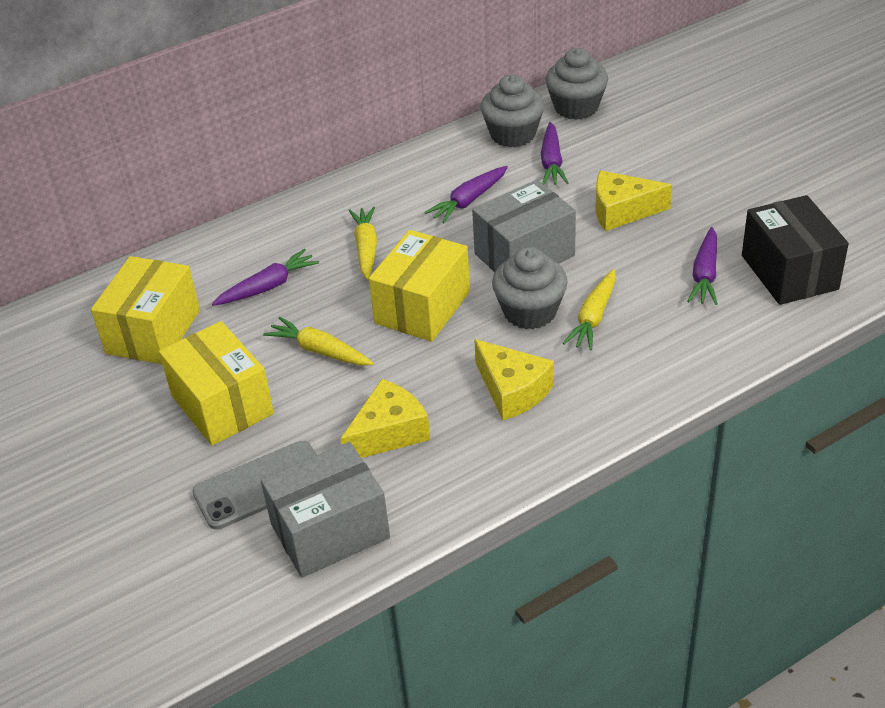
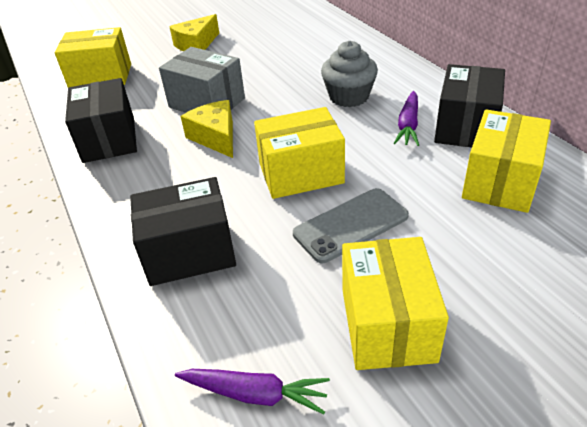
black box: [742,195,849,305] = 1 -> [65,78,137,163] [130,177,236,286] [434,64,505,147] = 3
grey box: [261,442,390,578] [472,180,576,272] = 2 -> [159,47,245,113] = 1
grey cupcake: [481,74,544,147] [492,247,567,329] [545,48,608,120] = 3 -> [321,41,378,107] = 1
purple carrot: [212,249,319,306] [424,166,508,223] [541,122,568,185] [687,227,717,305] = 4 -> [175,369,330,414] [394,91,419,146] = 2
yellow box: [91,256,200,364] [159,321,274,446] [369,230,470,342] = 3 -> [54,27,131,88] [254,107,345,199] [342,237,449,370] [462,109,551,213] = 4
yellow carrot: [263,317,374,366] [348,207,377,280] [563,269,616,351] = 3 -> none = 0
yellow cheese: [341,379,430,458] [474,339,554,420] [595,171,672,231] = 3 -> [169,14,219,51] [181,100,233,158] = 2

